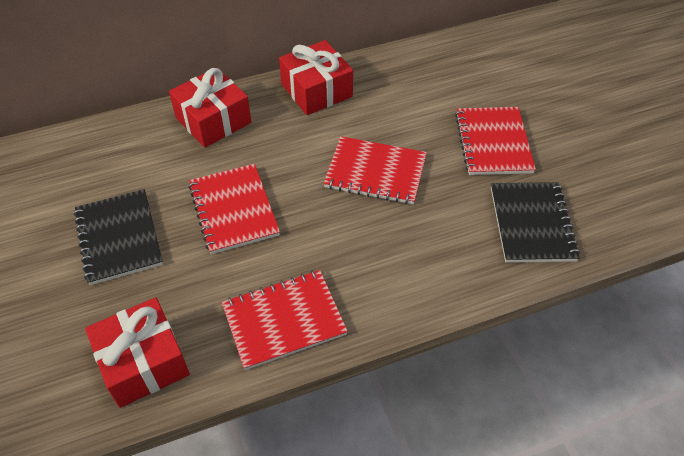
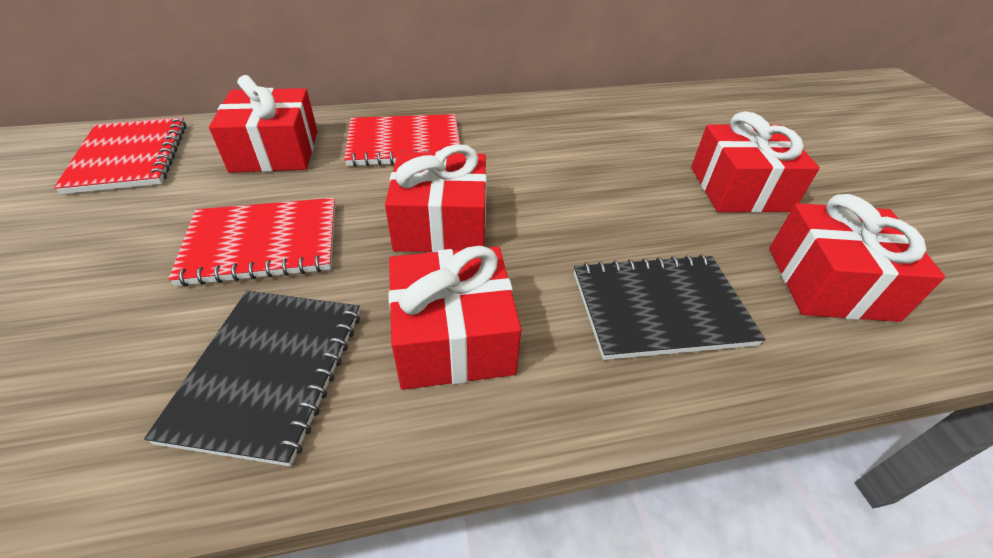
red gift: [85,297,190,408] [169,68,251,148] [279,40,353,115] = 3 -> [209,75,317,173] [385,144,487,252] [388,246,521,390] [691,111,820,213] [769,194,945,322] = 5
red notebook: [189,164,280,254] [222,270,348,370] [324,136,427,204] [455,107,536,175] = 4 -> [54,117,186,194] [168,198,335,287] [344,114,460,166] = 3

